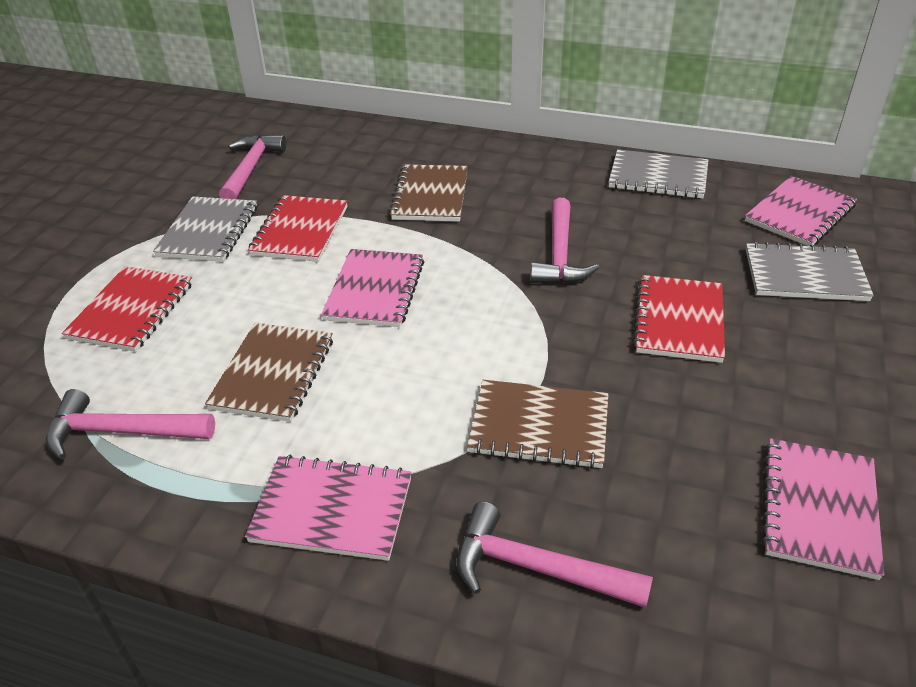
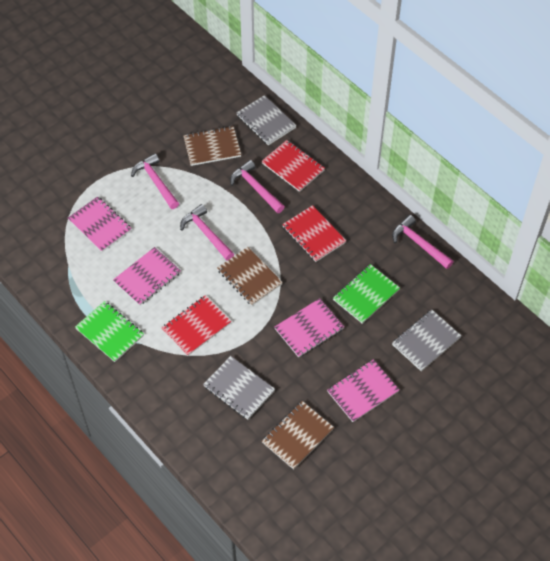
green notebook: none = 0 -> [75,301,144,362] [333,264,400,324] = 2

